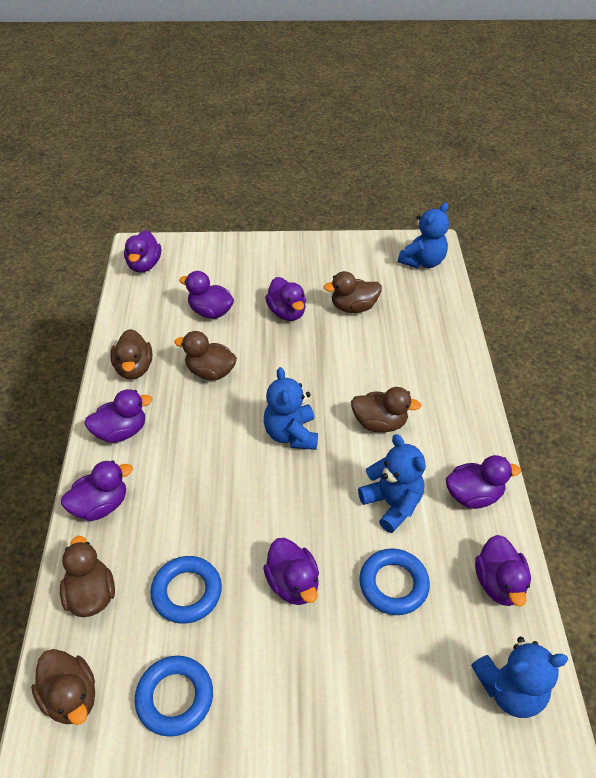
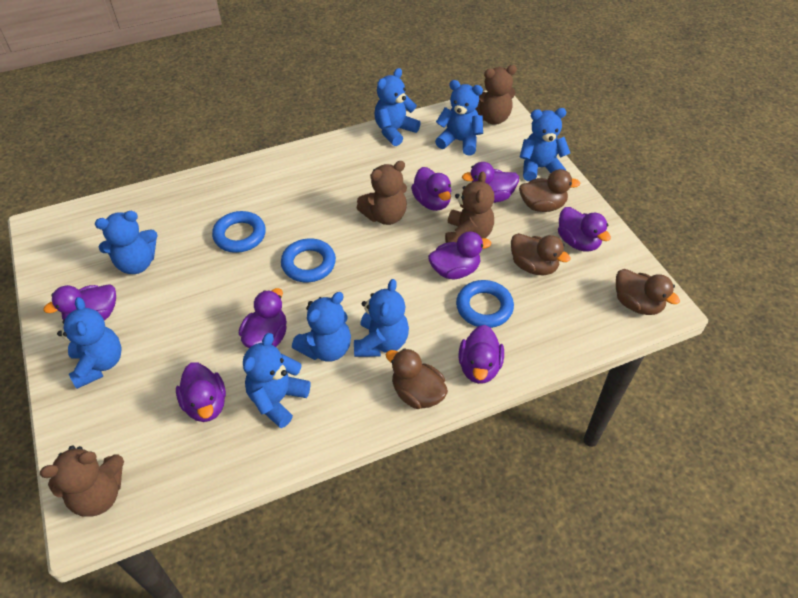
blue teddy bear: [264,367,318,450] [358,434,426,533] [398,203,449,268] [471,637,568,718] = 4 -> [57,297,122,389] [95,211,158,274] [243,333,310,428] [292,292,351,362] [354,279,409,357] [374,68,421,146] [435,80,483,155] [520,108,570,181] = 8
brown duck: [31,649,95,725] [60,536,115,617] [110,329,152,379] [174,331,237,380] [323,271,382,313] [351,387,421,432] = 6 -> [386,348,448,409] [511,233,571,275] [519,169,580,212] [616,269,680,315] = 4
brown teddy bear: none = 0 -> [40,446,124,517] [357,161,407,225] [445,171,494,243] [476,65,517,125] = 4

